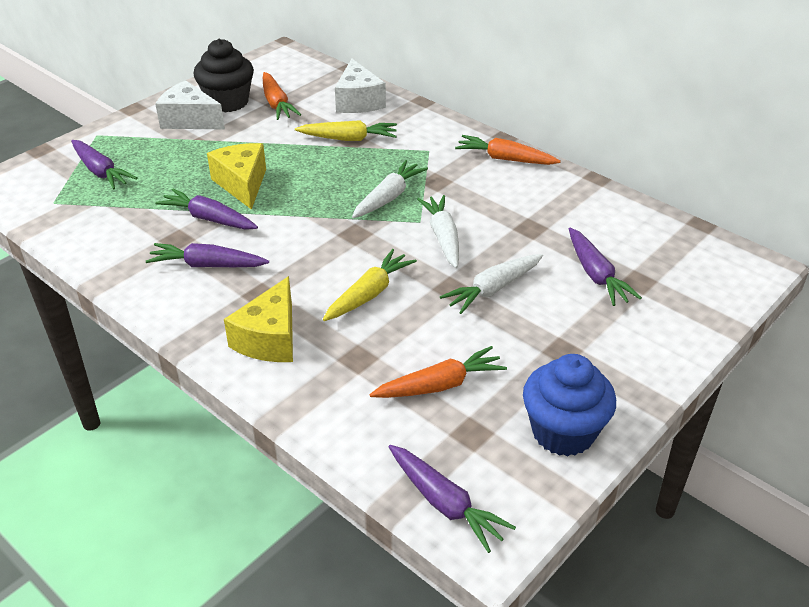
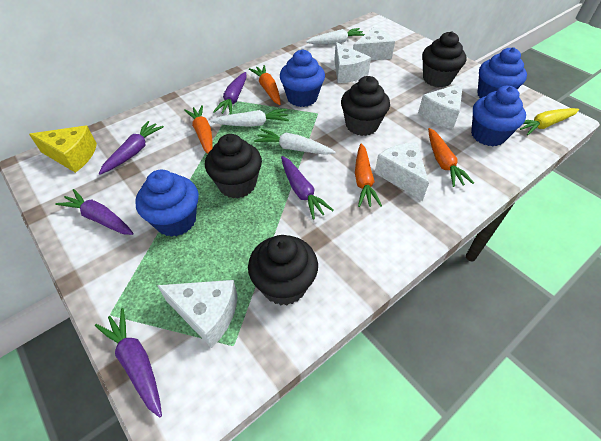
black cupcake: [194,39,254,113] = 1 -> [205,134,262,198] [248,235,318,305] [341,76,390,136] [422,31,467,87] = 4
blue cupcake: [523,354,616,456] = 1 -> [135,170,199,237] [280,49,325,107] [471,86,526,146] [477,47,527,98] = 4
orange carrot: [263,72,301,120] [370,346,507,398] [455,135,561,165] = 3 -> [184,105,212,154] [249,65,281,105] [355,143,382,207] [428,128,474,187] = 4
white cheese: [155,80,225,129] [335,59,386,113] = 2 -> [157,280,238,348] [334,42,371,83] [353,27,395,60] [375,142,429,201] [418,83,463,129] = 5
yellow carrot: [295,120,397,141] [323,249,417,321] = 2 -> [520,108,579,135] = 1
yellow cheese: [207,143,266,210] [224,276,293,362] = 2 -> [29,125,97,173] = 1

